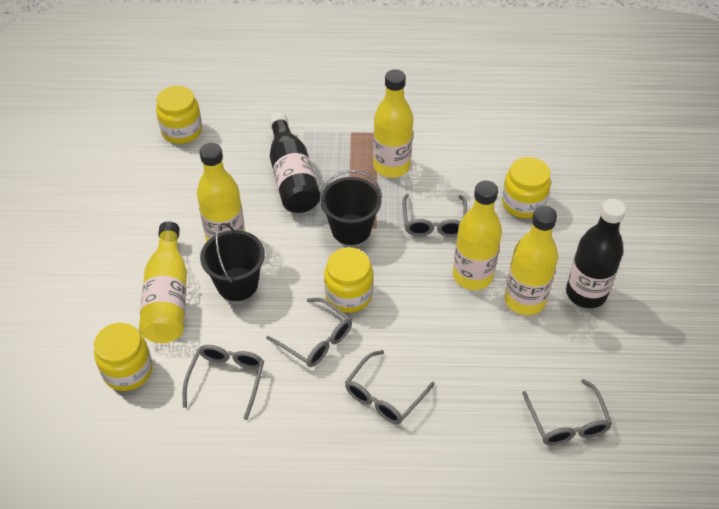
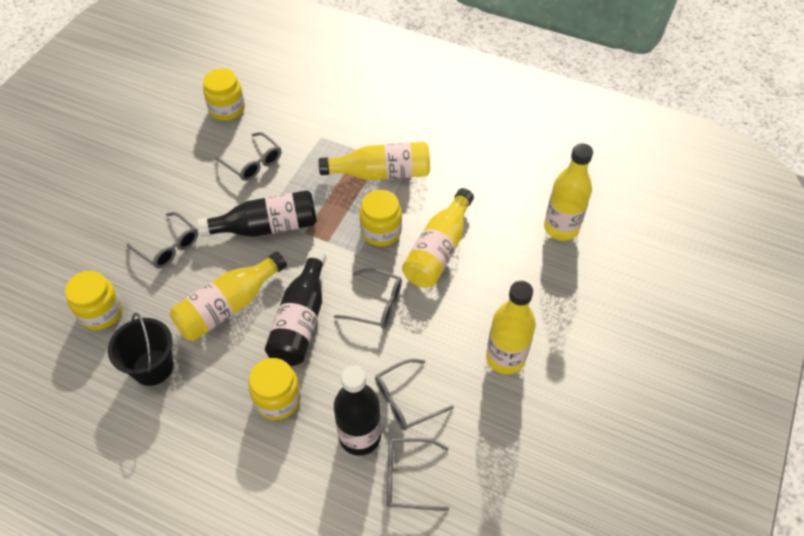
black bottle: [269,112,320,213] [566,199,626,308] = 2 -> [197,190,317,237] [265,249,326,366] [334,366,381,456] = 3
black bucket: [200,223,265,301] [319,170,382,245] = 2 -> [108,313,173,386] = 1

